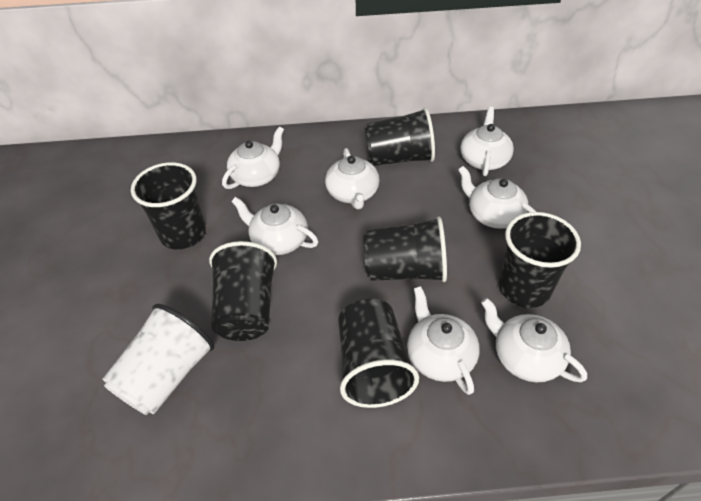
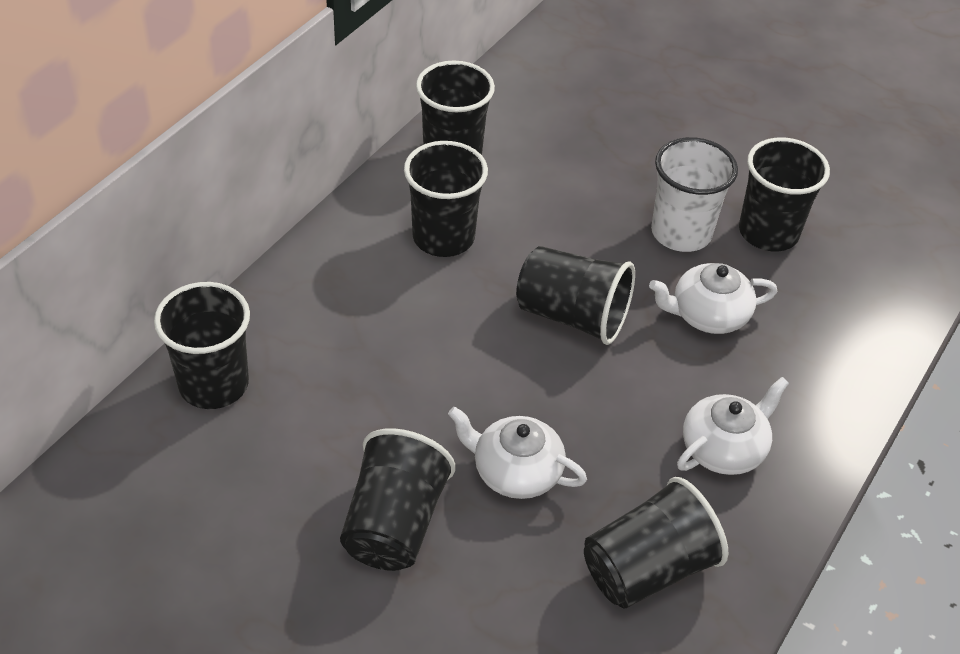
black cup: [131,162,206,249] [209,241,277,341] [338,299,419,408] [364,108,435,166] [364,216,447,282] [499,212,581,308] = 6 -> [154,282,250,409] [340,428,455,571] [404,141,488,257] [416,60,495,155] [516,246,635,345] [584,477,728,609] [739,138,830,251] = 7
white teapot: [222,126,284,189] [231,197,318,255] [325,148,380,209] [407,286,480,395] [458,166,536,229] [460,107,514,176] [481,298,587,383] = 7 -> [448,407,587,499] [649,263,777,334] [677,377,789,475] = 3

